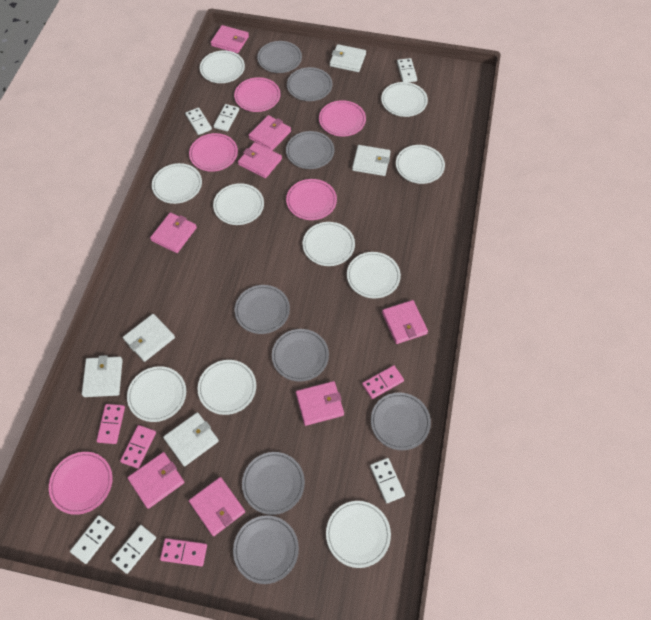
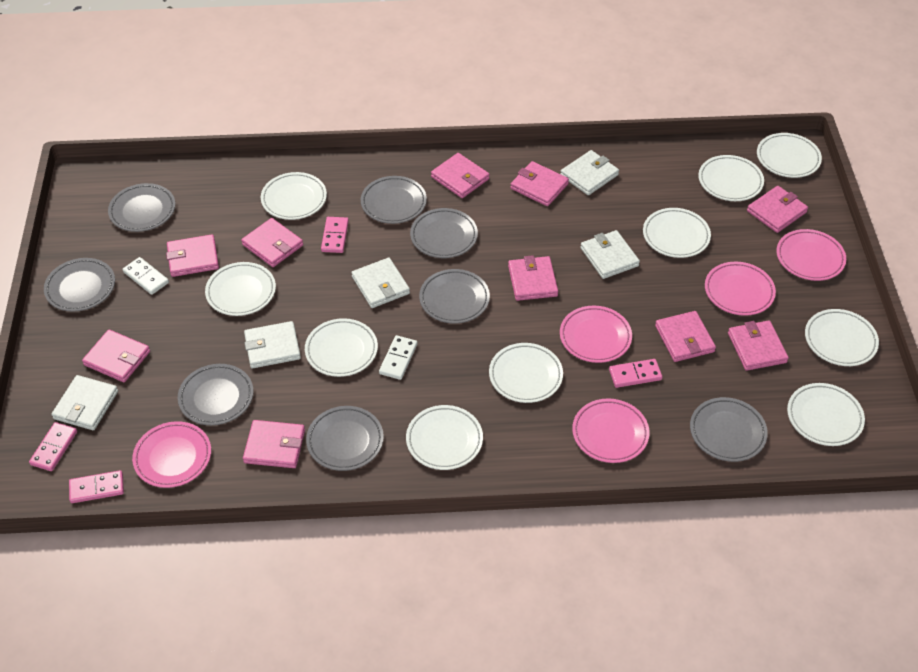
pink wallet: [127,452,185,509] [150,212,197,253] [189,477,245,536] [210,25,249,53] [238,142,282,178] [248,115,291,151] [296,381,344,426] [382,300,428,344] = 8 -> [82,330,150,382] [166,234,219,277] [241,218,303,267] [243,420,305,468] [431,153,490,198] [508,255,558,301] [510,161,569,206] [655,311,716,362] [728,320,789,371] [747,186,808,233] = 10
white domino: [70,515,115,564] [111,525,156,574] [185,107,212,135] [214,104,239,131] [370,458,405,503] [397,58,417,82] = 6 -> [123,257,169,295] [379,335,418,380] = 2

